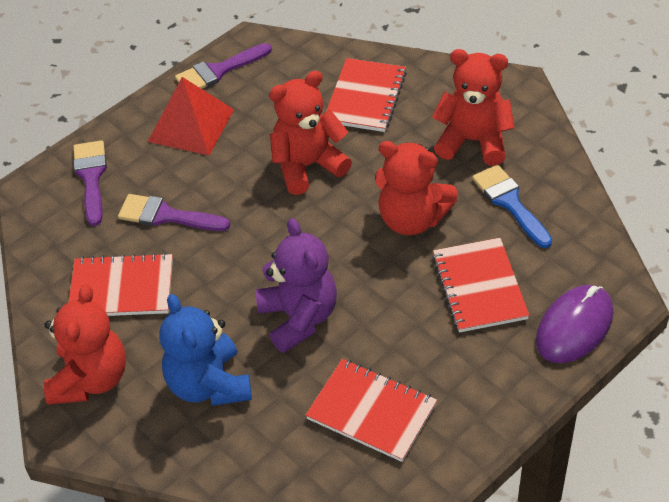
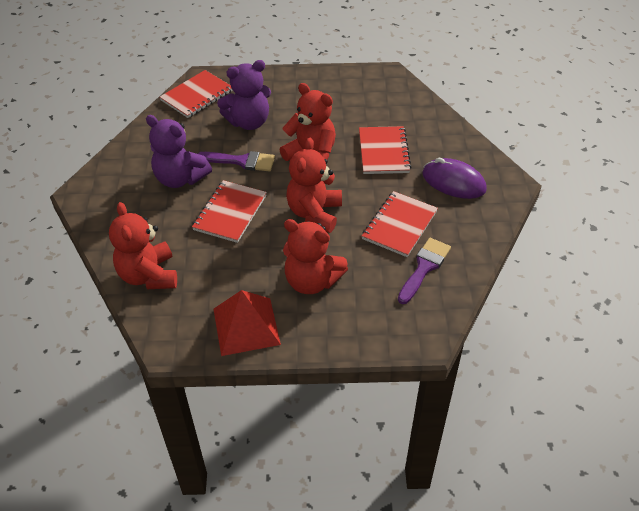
blue brush: [472,165,552,248] = 1 -> none = 0
blue teddy bear: [159,294,252,406] = 1 -> none = 0
purple brush: [73,140,107,226] [118,194,230,231] [175,43,272,89] = 3 -> [198,151,275,171] [398,238,451,304] = 2
purple teddy bear: [255,218,337,353] = 1 -> [146,115,212,188] [217,60,271,130] = 2

